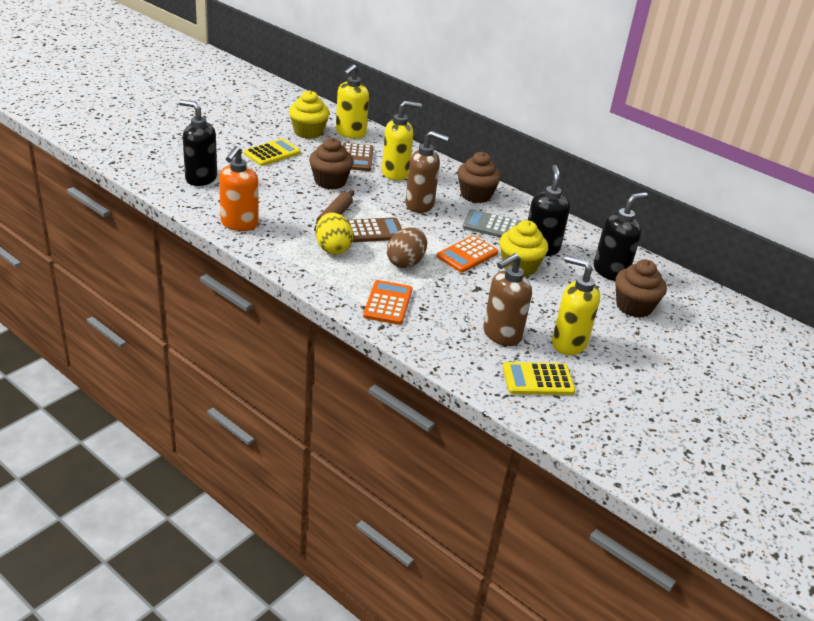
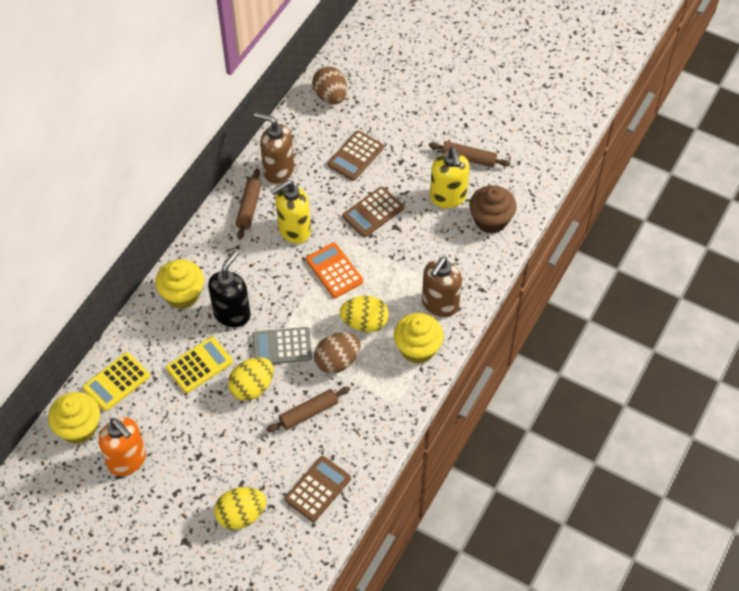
black soap dispenser: [179,100,217,186] [528,165,570,256] [594,192,648,281] = 3 -> [208,251,251,327] = 1
brown calculator: [343,143,373,171] [347,217,402,242] = 2 -> [285,456,351,522] [327,131,384,181] [342,187,404,237] = 3
brown cupcake: [309,138,354,190] [457,152,501,203] [615,259,667,318] = 3 -> [469,185,517,234] = 1
brown egg: [387,228,427,268] = 1 -> [312,66,347,104] [314,332,360,374] = 2
brown rolling pin: [314,190,354,232] = 1 -> [236,169,262,240] [266,387,350,432] [429,141,511,168] = 3
orange calculator: [363,280,413,325] [436,236,498,273] = 2 -> [306,243,363,298] = 1
yellow cupcake: [289,90,330,139] [500,220,548,276] = 2 -> [48,392,100,444] [155,259,204,309] [394,313,444,364] = 3
yellow egg: [316,212,353,254] = 1 -> [214,487,266,530] [228,357,274,401] [340,296,389,332] = 3
yellow soap dispenser: [336,64,369,139] [382,101,422,181] [552,256,600,355] = 3 -> [271,180,311,244] [430,147,470,208] = 2

